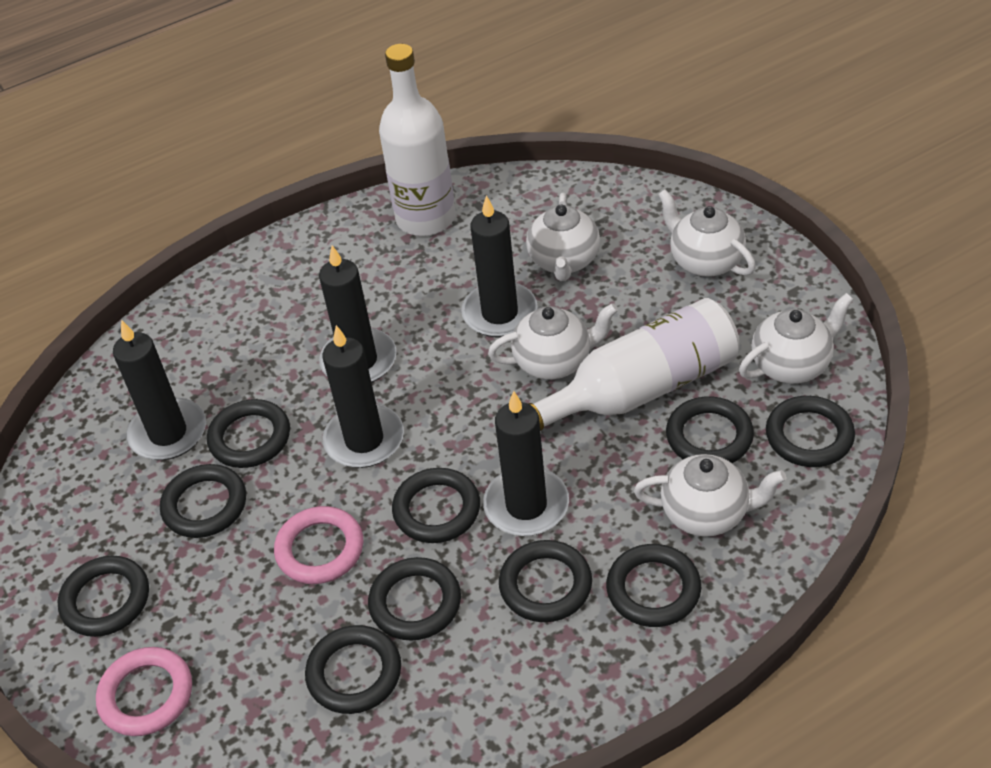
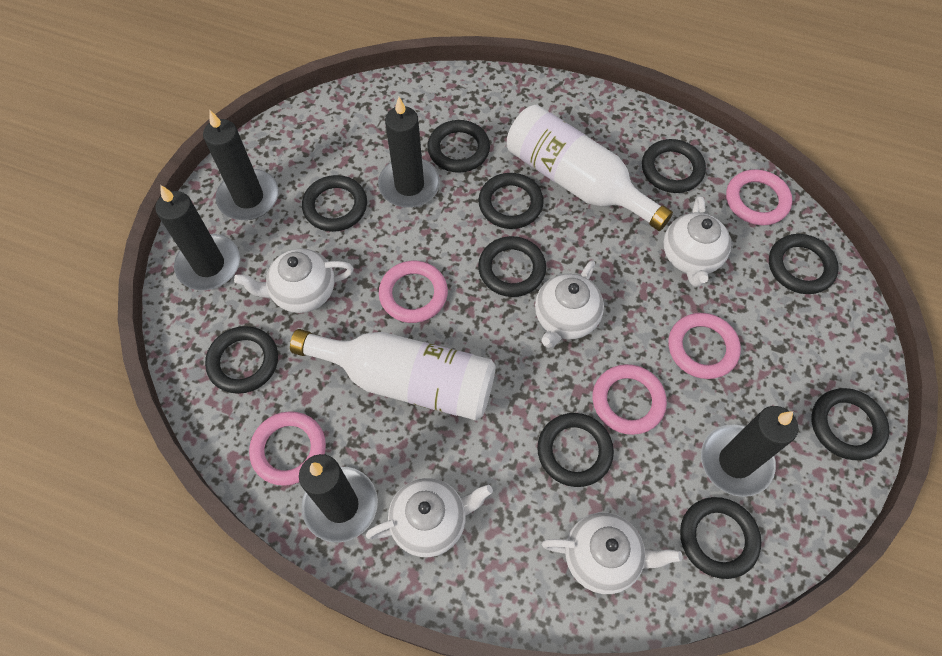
pink ring: [96,647,192,736] [274,506,363,584] = 2 -> [249,411,326,486] [379,261,448,323] [593,364,667,435] [668,313,741,379] [726,169,792,225] = 5

